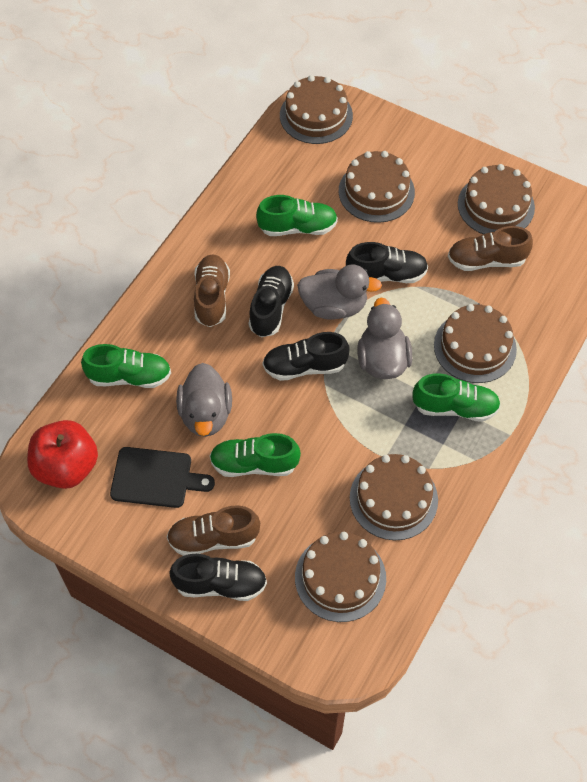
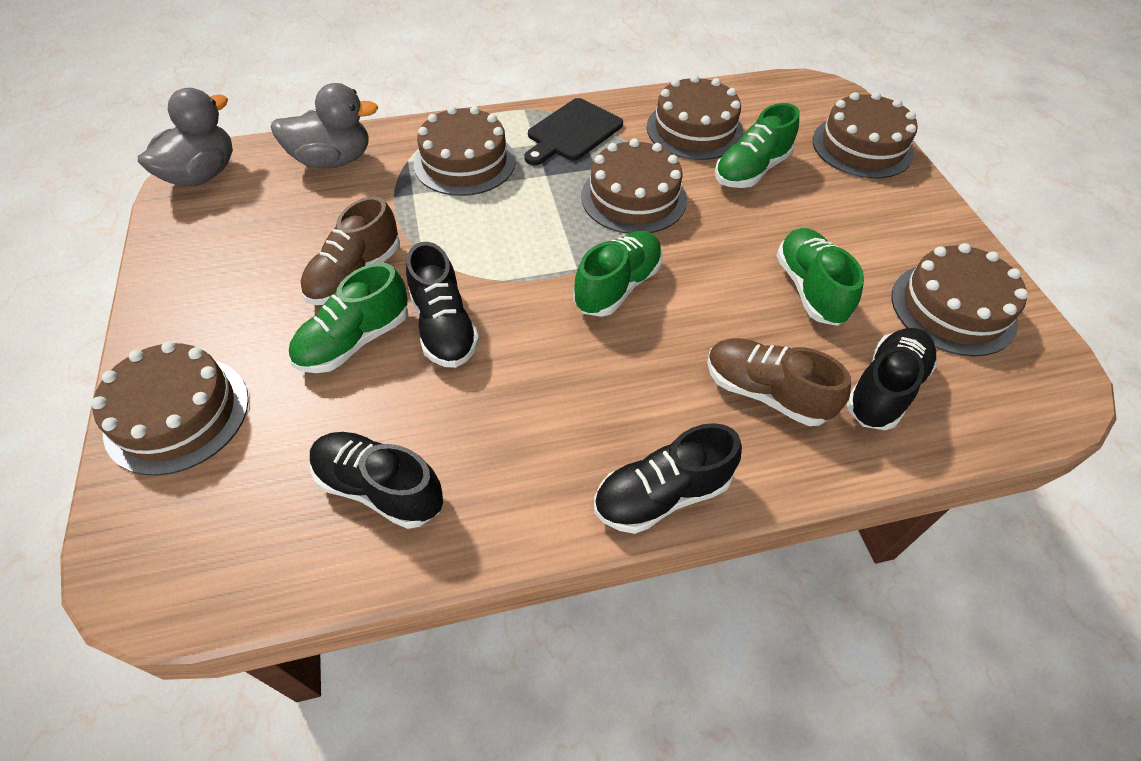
brown shoe: [167,505,260,556] [194,254,230,327] [448,226,533,271] = 3 -> [301,196,400,305] [707,338,851,426] = 2
grey duck: [176,363,232,437] [297,264,382,320] [357,298,412,379] = 3 -> [138,88,233,187] [271,83,378,168] = 2
red apple: [27,420,98,489] = 1 -> none = 0

